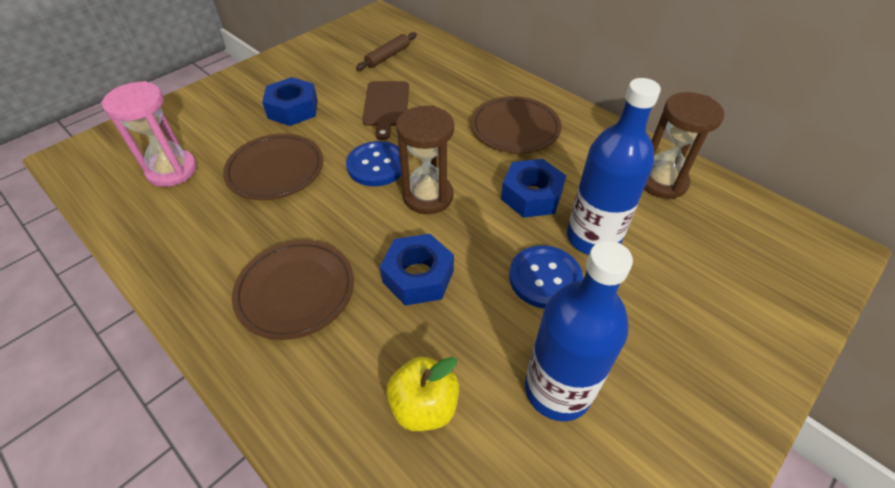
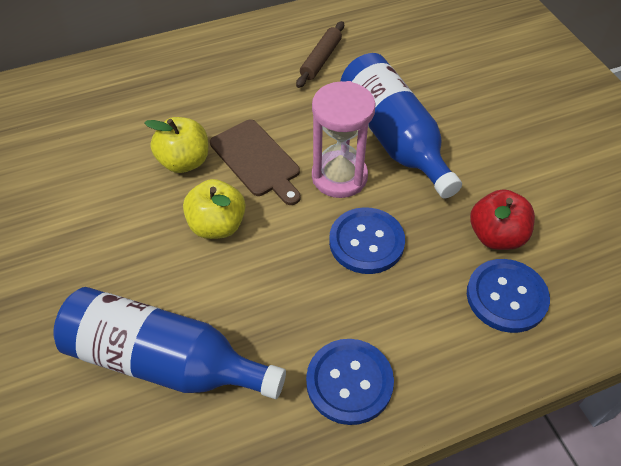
blue button: [346,141,401,186] [509,245,583,308] = 2 -> [306,339,394,425] [329,207,405,274] [467,259,550,333] = 3
blue nut: [262,77,318,126] [380,234,454,306] [501,159,566,218] = 3 -> none = 0
brown hourglass: [396,105,454,214] [644,92,724,199] = 2 -> none = 0
brown plate: [223,133,323,200] [232,240,354,340] [471,96,562,153] = 3 -> none = 0
red apple: none = 0 -> [470,189,535,250] = 1
yellow apple: [386,357,459,431] = 1 -> [144,117,209,173] [183,179,246,239] = 2

